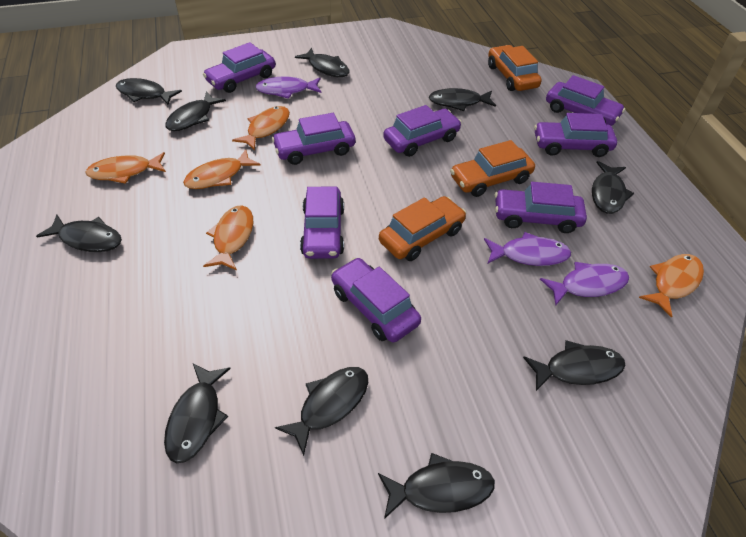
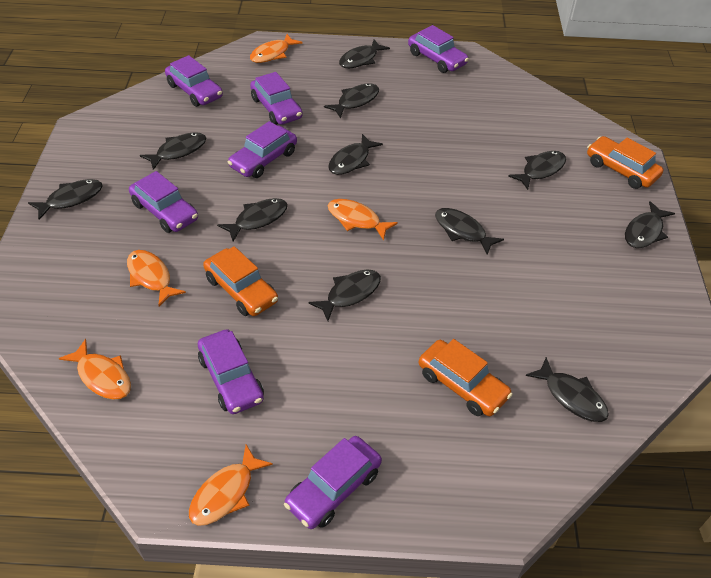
black fish: [36,215,122,252] [116,78,182,105] [164,363,231,463] [165,92,226,131] [275,367,368,456] [295,48,349,77] [378,453,495,519] [429,88,496,111] [523,340,626,391] [592,161,634,214] = 10 -> [28,179,103,220] [140,132,206,170] [217,198,288,241] [308,270,381,321] [324,83,379,118] [328,134,383,175] [339,39,390,68] [435,208,504,255] [508,151,566,190] [526,357,609,422] [625,201,675,248] = 11
purple car: [203,42,276,93] [272,113,355,165] [300,187,344,259] [331,257,421,342] [383,105,462,157] [495,182,587,233] [534,113,617,157] [546,75,625,126] = 8 -> [129,171,198,233] [165,55,223,107] [198,329,264,414] [228,121,297,178] [250,72,303,125] [284,436,382,529] [408,25,469,73] = 7
purple fish: [255,77,321,99] [484,232,571,266] [540,262,629,305] = 3 -> none = 0

